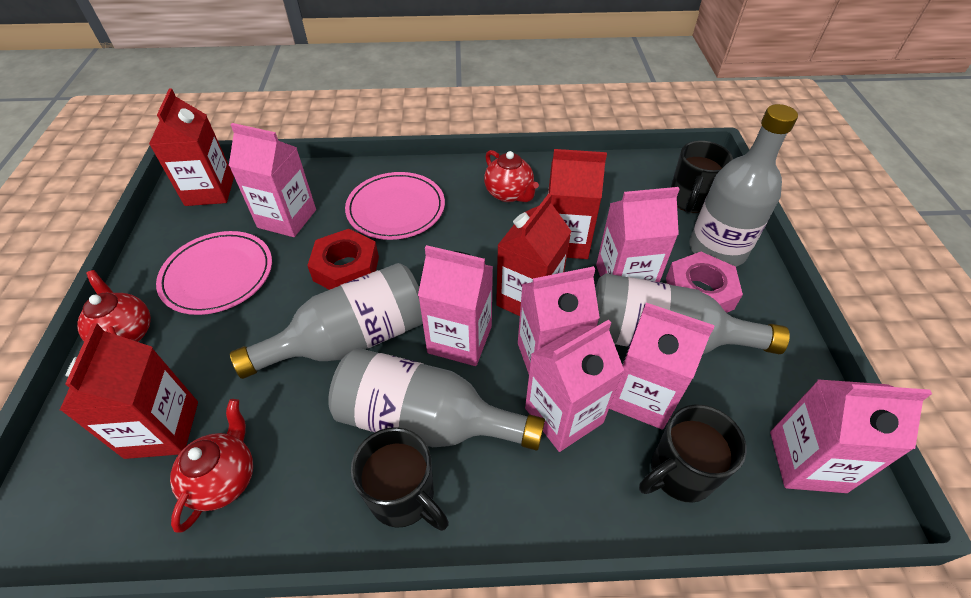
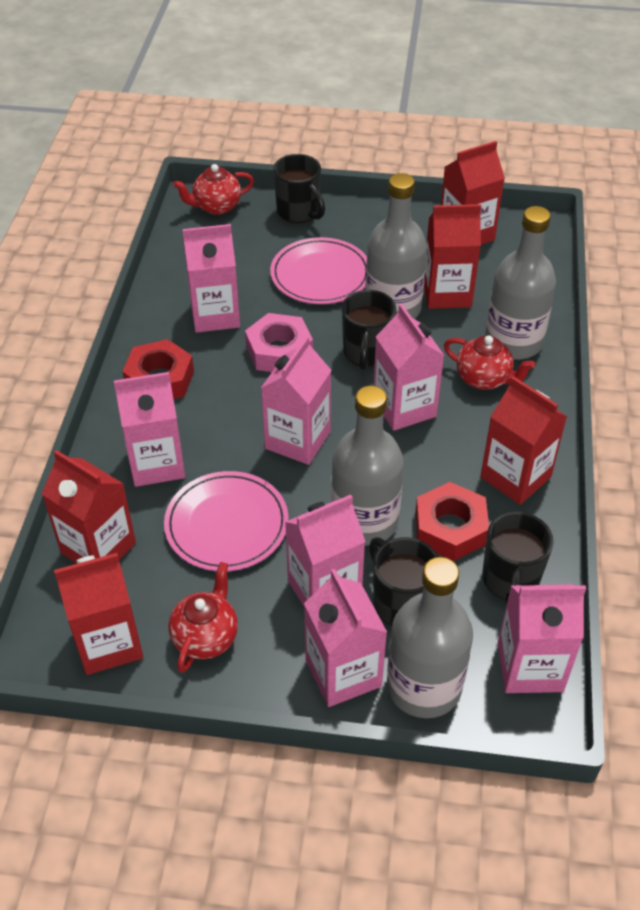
black mug: [351,427,449,531] [639,404,747,503] [671,141,733,213] = 3 -> [273,154,325,224] [342,290,397,370] [369,537,438,626] [482,512,554,605] = 4
red carton: [60,323,198,459] [149,88,234,206] [496,193,572,316] [548,149,607,259] = 4 -> [42,450,136,564] [54,553,143,675] [424,204,481,309] [441,141,505,245] [480,376,567,505] = 5
red nut: [307,229,379,290] = 1 -> [122,339,194,399] [415,482,489,561] = 2

